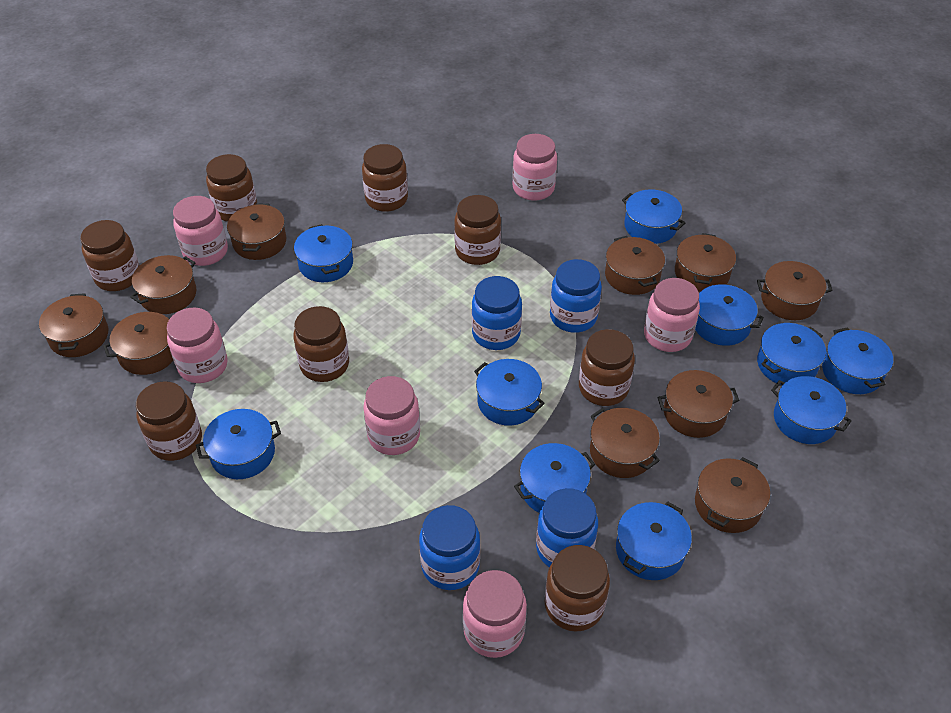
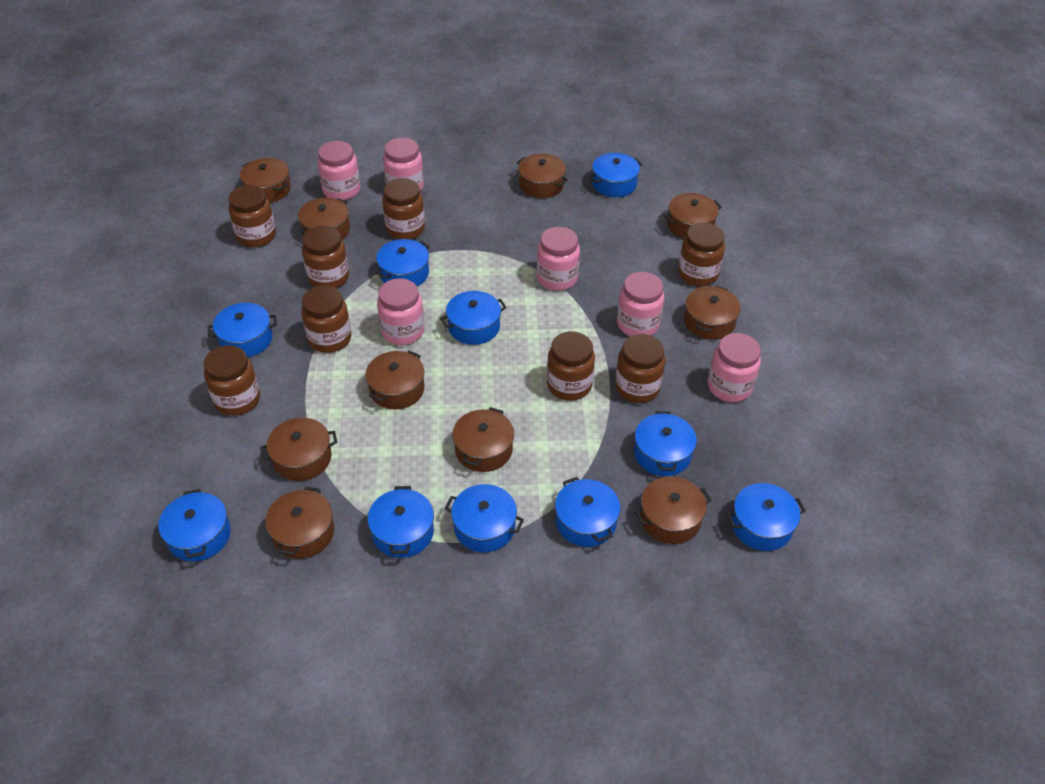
blue jar: [419,505,480,590] [472,276,522,350] [536,488,598,567] [550,259,602,333] = 4 -> none = 0

